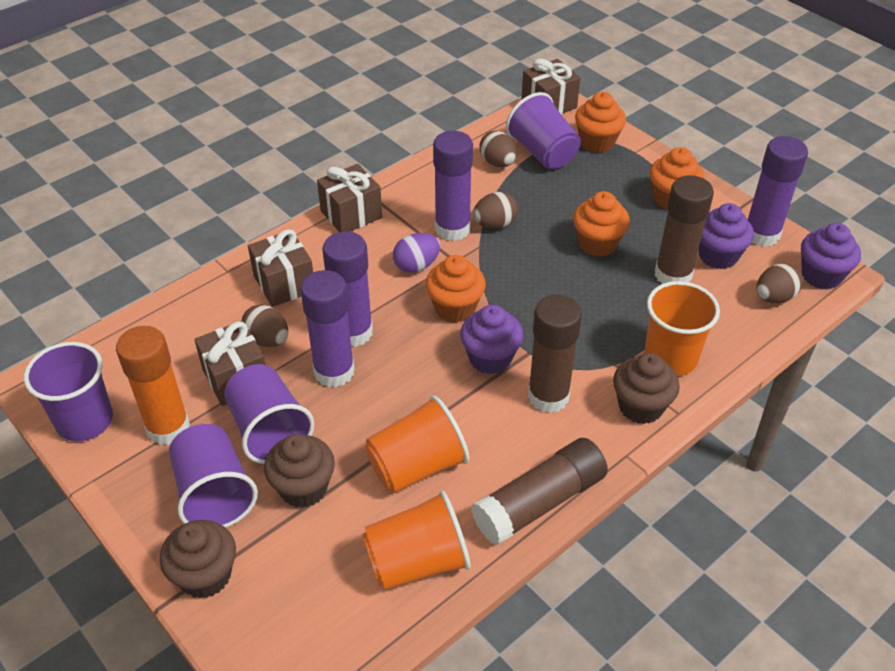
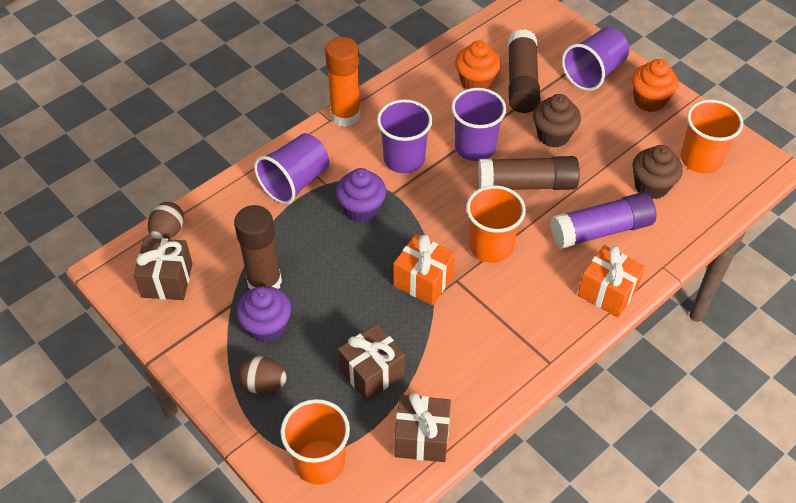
brown cupcake: [160,520,236,598] [264,434,335,508] [613,353,680,424] = 3 -> [533,94,581,148] [632,145,683,199] = 2
brown egg: [242,305,288,347] [473,192,518,229] [479,131,517,167] [756,263,803,303] = 4 -> [148,202,184,239] [238,356,287,394] = 2
brown gift: [194,321,266,406] [248,229,313,307] [317,164,382,232] [521,59,580,114] = 4 -> [134,238,193,300] [338,324,405,401] [394,393,451,462] = 3
orange cupcake: [426,255,486,323] [573,191,630,257] [575,92,626,153] [650,147,704,209] = 4 -> [455,41,501,89] [631,59,678,112] = 2
orange gift: none = 0 -> [393,234,455,305] [578,245,645,317] = 2
purple cupcake: [460,305,523,374] [699,203,754,269] [801,223,861,289] = 3 -> [236,286,291,343] [336,168,386,223] = 2
purple egg: [393,233,440,273] = 1 -> none = 0
purple glue stick: [300,270,355,388] [322,231,373,347] [433,131,473,241] [747,136,808,247] = 4 -> [550,192,657,249] = 1

